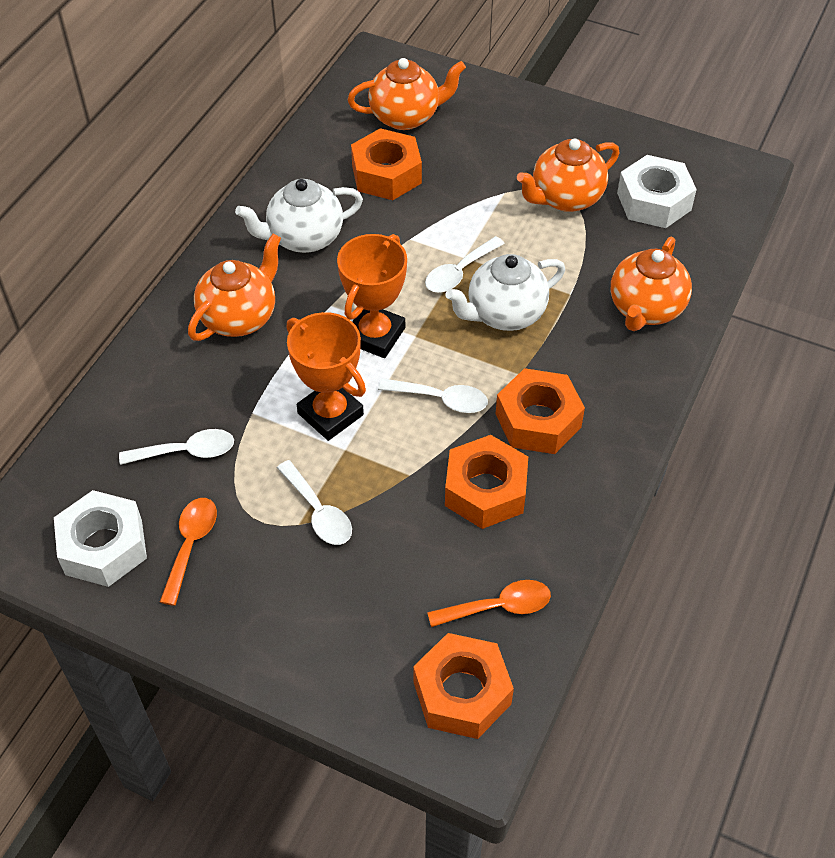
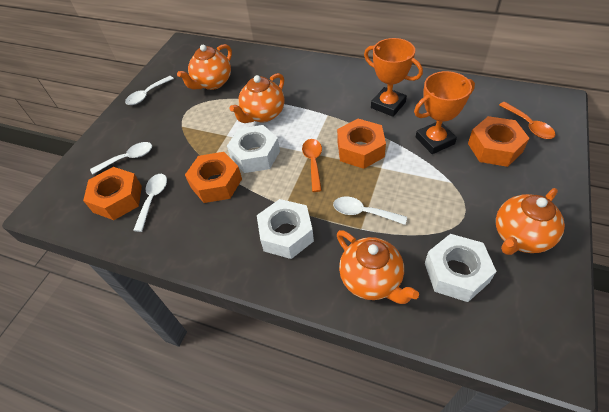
white nut: [54,490,147,587] [617,155,697,228] = 2 -> [227,125,280,173] [257,199,314,259] [425,234,496,302] = 3
white teapot: [235,179,363,253] [445,254,565,331] = 2 -> none = 0

